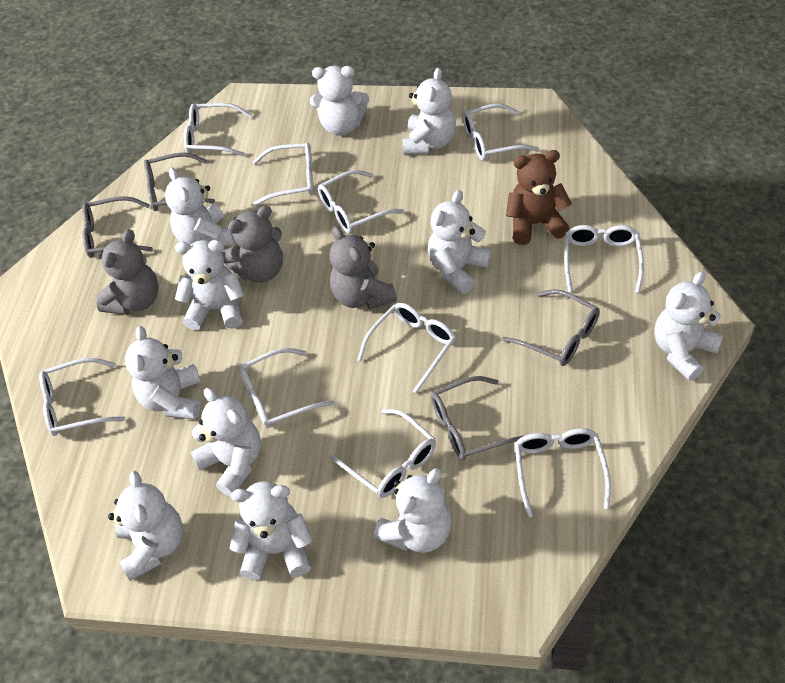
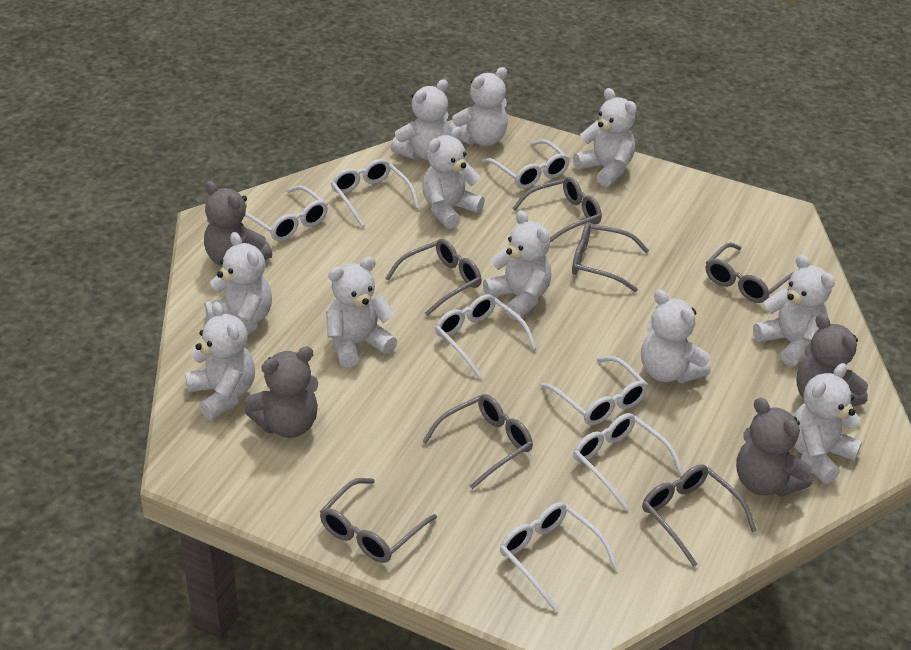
brown teddy bear: [506,150,572,245] = 1 -> none = 0
grey glasses: [82,196,153,258] [144,152,215,211] [431,376,525,460] [502,289,600,366] = 4 -> [320,478,437,563] [385,239,482,316] [422,394,533,489] [512,177,602,243] [572,223,649,292] [642,464,757,567] [706,243,794,303] = 7
grey teddy bear: [96,229,159,315] [222,206,283,282] [330,226,397,309] = 3 -> [204,181,272,267] [244,346,318,438] [736,398,813,497] [797,314,868,407] = 4
white glasses: [39,358,125,436] [184,103,252,157] [239,348,334,428] [253,143,314,206] [318,170,404,233] [330,409,436,498] [357,302,456,393] [463,103,539,160] [515,428,611,518] [564,225,644,293] = 10 -> [245,185,328,241] [331,159,419,227] [435,294,536,378] [482,139,570,189] [500,502,618,611] [541,356,648,425] [573,413,684,510] = 7

